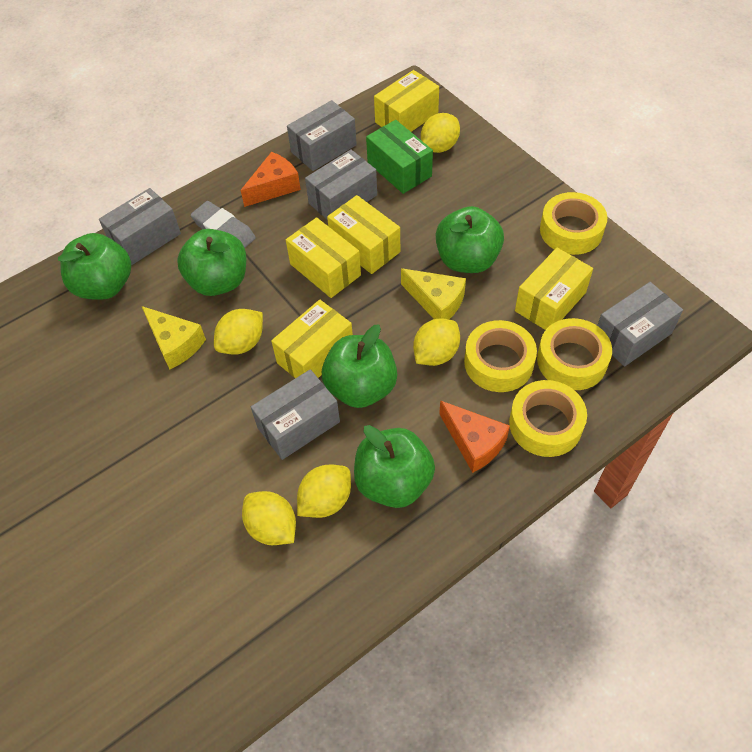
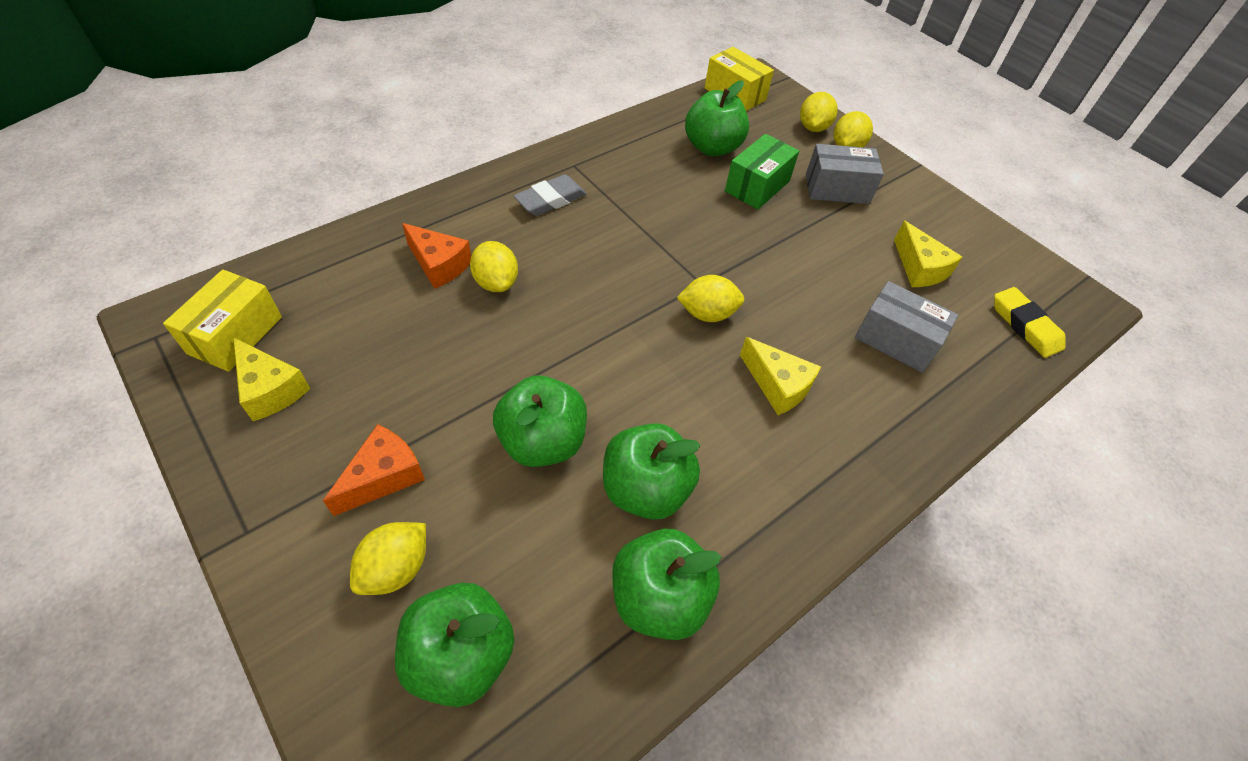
grey box: [99,188,181,265] [251,369,340,460] [287,100,357,171] [305,149,377,219] [597,282,683,367] = 5 -> [806,144,884,204] [855,281,958,373] = 2
yellow box: [271,300,353,378] [286,217,361,298] [327,195,400,274] [374,70,439,132] [515,248,593,330] = 5 -> [163,269,282,372] [705,47,774,111] = 2
yellow cheese: [142,306,206,370] [401,268,466,319] = 2 -> [233,337,310,421] [740,337,821,415] [894,221,962,287] = 3
yellow eraser: none = 0 -> [994,287,1066,358] = 1
yellow tape: [464,320,537,392] [509,380,587,457] [537,318,612,390] [540,192,607,255] = 4 -> none = 0

